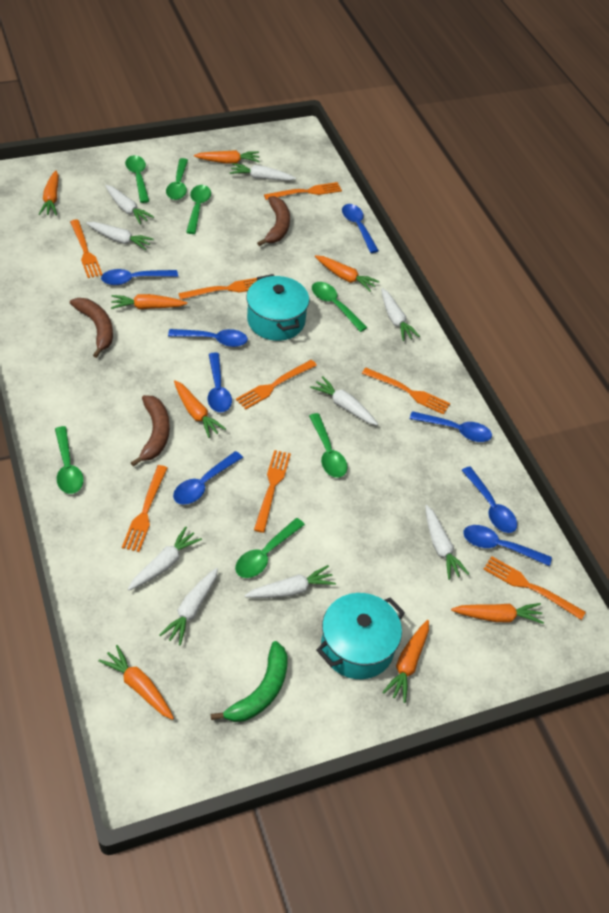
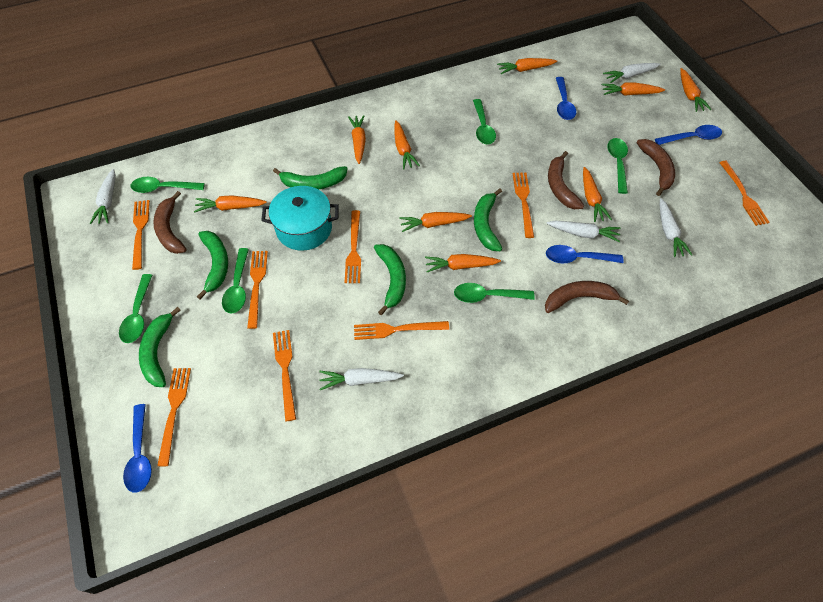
blue spoon: [101,269,178,285] [168,329,248,347] [173,451,243,505] [208,353,232,412] [342,204,379,253] [410,411,492,442] [462,466,517,533] [463,525,552,566] = 8 -> [123,404,152,492] [546,245,623,263] [556,77,576,120] [655,125,722,145] = 4
brown banana: [70,298,113,358] [131,395,170,467] [257,196,290,246] = 3 -> [153,191,186,254] [545,281,629,313] [548,151,584,209] [637,139,675,196] = 4
green banana: [211,641,288,722] = 1 -> [139,307,181,387] [197,231,228,299] [273,166,348,190] [374,244,406,315] [474,188,503,251] = 5
green spoon: [55,426,84,494] [125,155,149,203] [166,158,188,200] [186,185,211,234] [235,518,305,578] [309,413,347,478] [312,282,367,332] = 7 -> [119,274,152,343] [131,177,205,193] [222,248,249,314] [454,283,534,303] [473,99,496,144] [608,138,628,194] = 6
orange carrot: [39,171,59,215] [98,645,174,720] [111,294,187,309] [174,380,226,438] [194,150,260,164] [315,255,380,292] [382,620,429,703] [451,603,544,624] = 8 -> [194,195,267,212] [348,115,366,164] [394,120,420,169] [399,212,472,232] [425,254,501,272] [497,58,557,74] [583,167,612,222] [602,82,665,96] [680,68,711,112] = 9
turquoise pot: [246,274,309,341] [316,593,405,679] = 2 -> [261,186,339,251] = 1
white carrot: [86,222,154,250] [105,185,154,224] [128,526,202,590] [160,568,218,646] [230,163,296,181] [244,565,336,598] [310,376,378,425] [381,288,420,341] [425,505,469,580] = 9 -> [90,169,116,224] [319,368,404,390] [546,221,620,242] [603,63,660,83] [660,198,692,257] = 5

